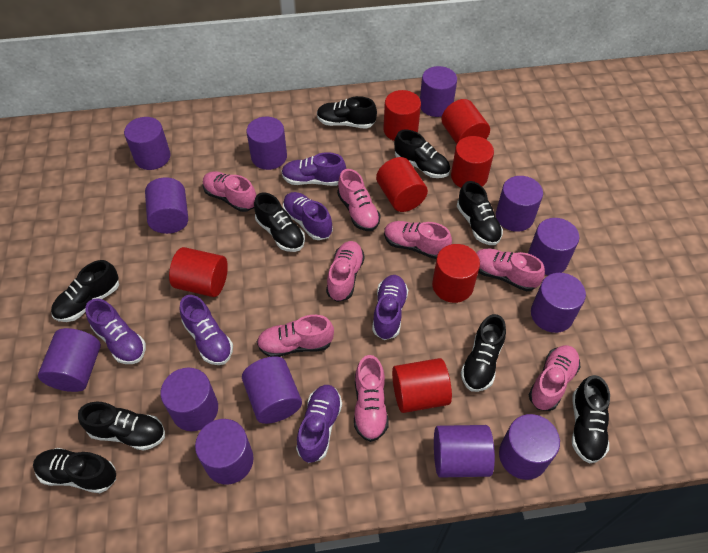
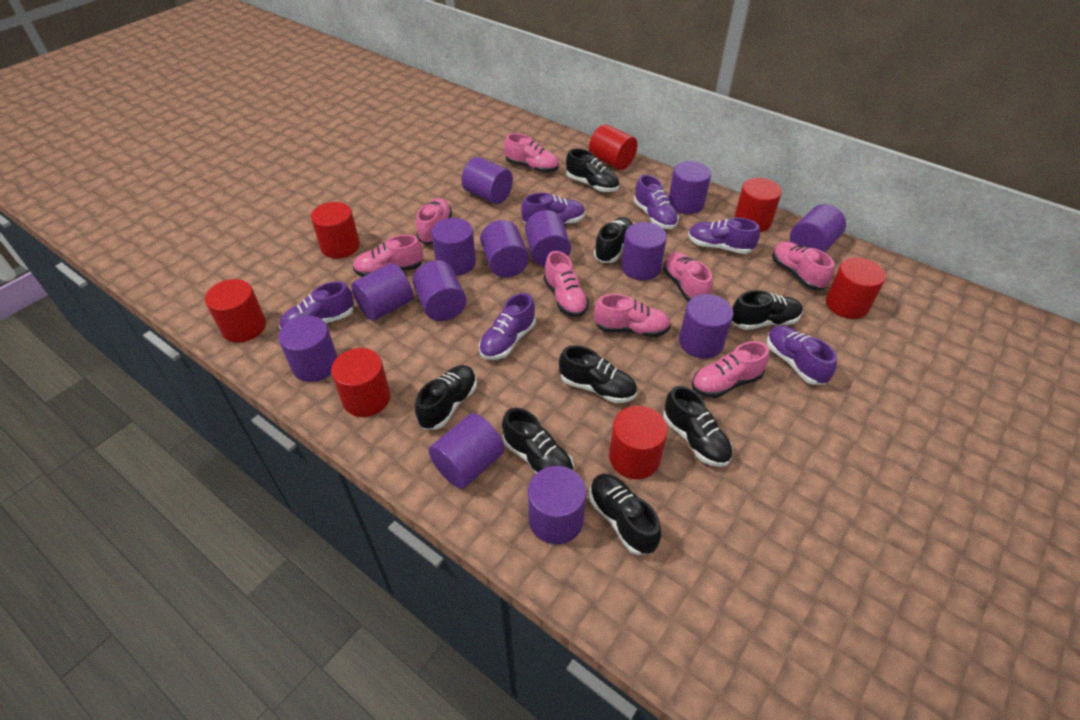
black shoe: [33,448,116,493] [51,260,119,322] [78,402,165,451] [254,192,305,252] [317,96,377,129] [394,130,450,178] [457,181,503,245] [461,314,506,392] [572,375,610,463] = 9 -> [415,365,477,430] [502,408,574,473] [559,345,637,403] [566,148,619,192] [589,474,661,555] [594,217,632,263] [663,386,733,467] [732,290,803,330] = 8

